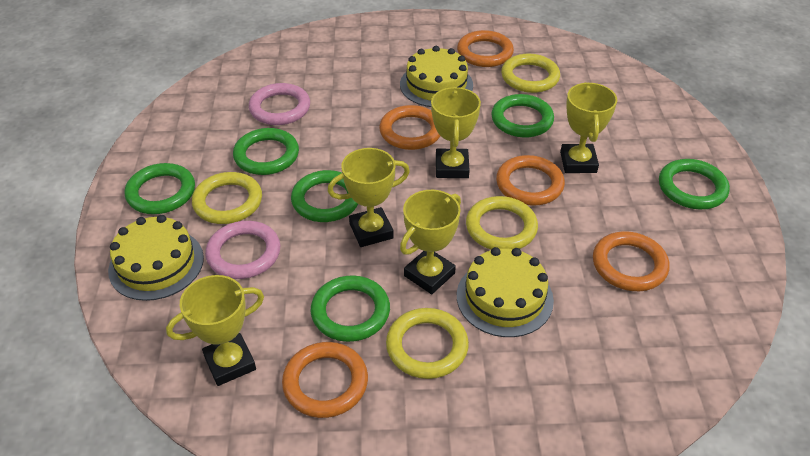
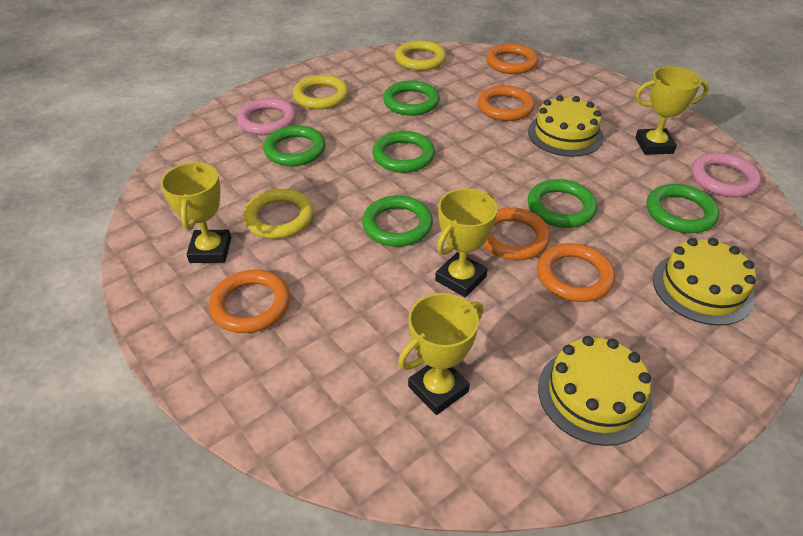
yellow ring: [192,172,262,224] [386,308,469,379] [466,196,538,249] [501,54,560,93] = 4 -> [243,189,314,239] [293,75,349,109] [395,40,446,71] = 3
yellow trophy: [166,275,264,386] [328,148,410,247] [400,190,461,294] [431,87,481,178] [560,82,617,173] = 5 -> [160,162,231,263] [398,293,483,415] [435,188,497,298] [635,66,709,155] = 4

